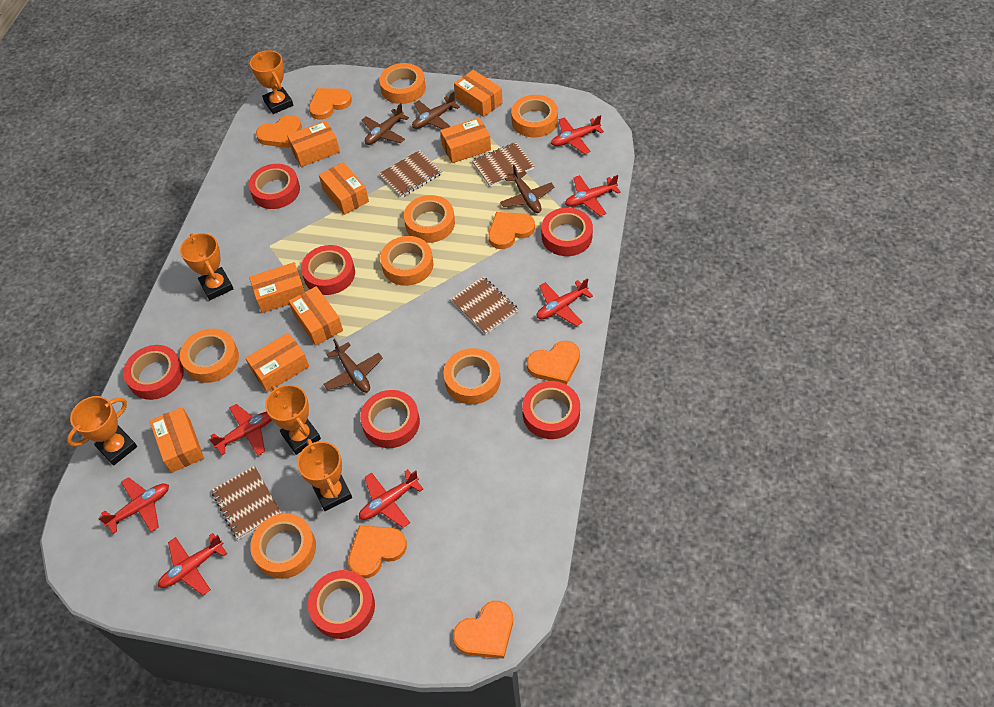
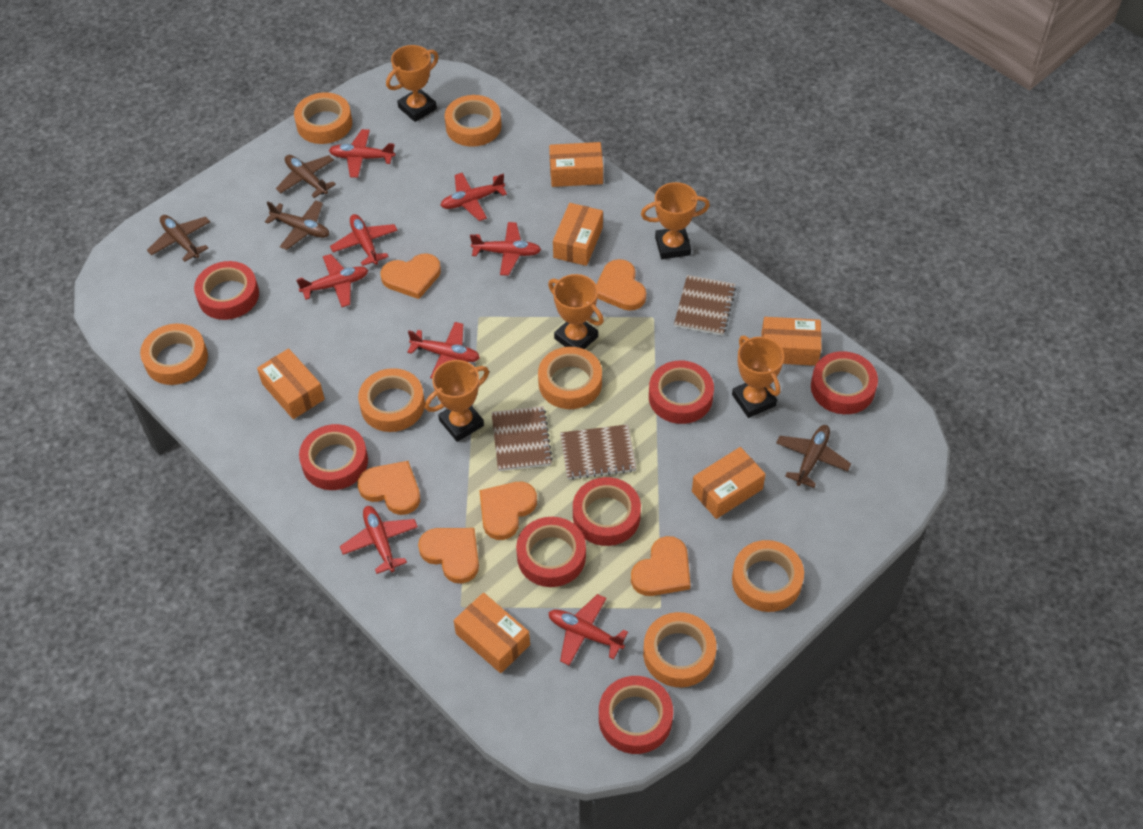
brown notebook: [211,466,281,540] [379,150,442,198] [450,276,519,335] [472,142,534,187] = 4 -> [491,406,553,471] [560,424,637,480] [674,275,736,336] = 3
orange box: [150,407,204,473] [245,333,309,392] [249,262,305,313] [287,121,340,167] [289,286,343,346] [319,162,369,215] [440,118,491,163] [454,70,503,117] = 8 -> [257,348,325,419] [454,592,530,673] [549,142,603,187] [553,203,603,266] [692,447,766,519] [761,317,822,366] = 6
red plane: [98,477,169,534] [158,533,227,595] [209,404,272,456] [359,469,423,528] [537,278,593,326] [551,115,604,154] [565,175,621,216] = 7 -> [296,254,368,307] [329,129,395,178] [330,214,398,266] [340,506,418,574] [407,322,480,378] [440,173,507,221] [470,222,541,276] [548,594,628,666] = 8

